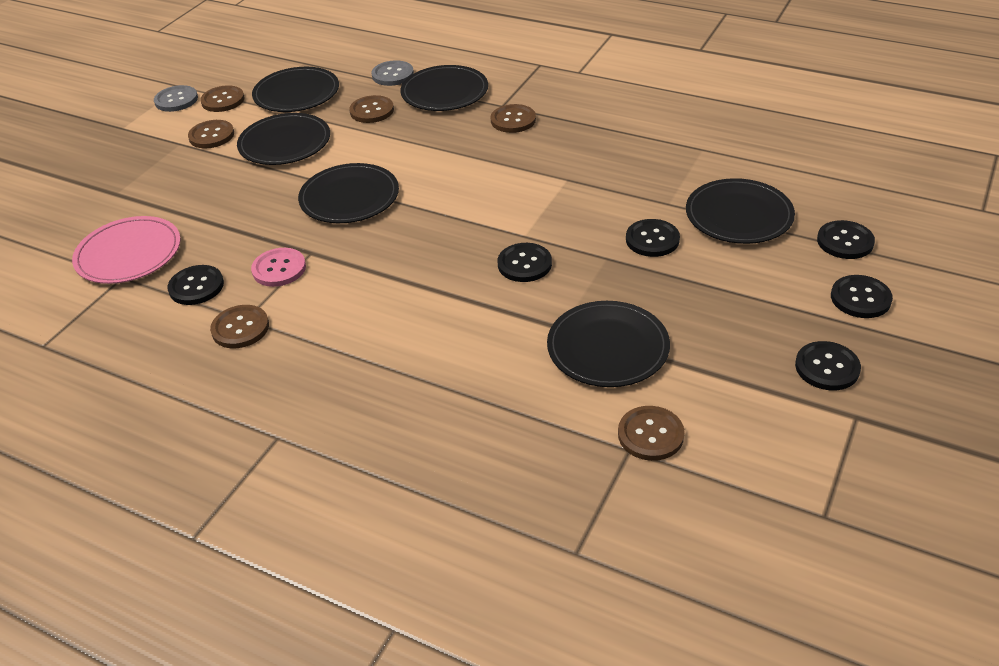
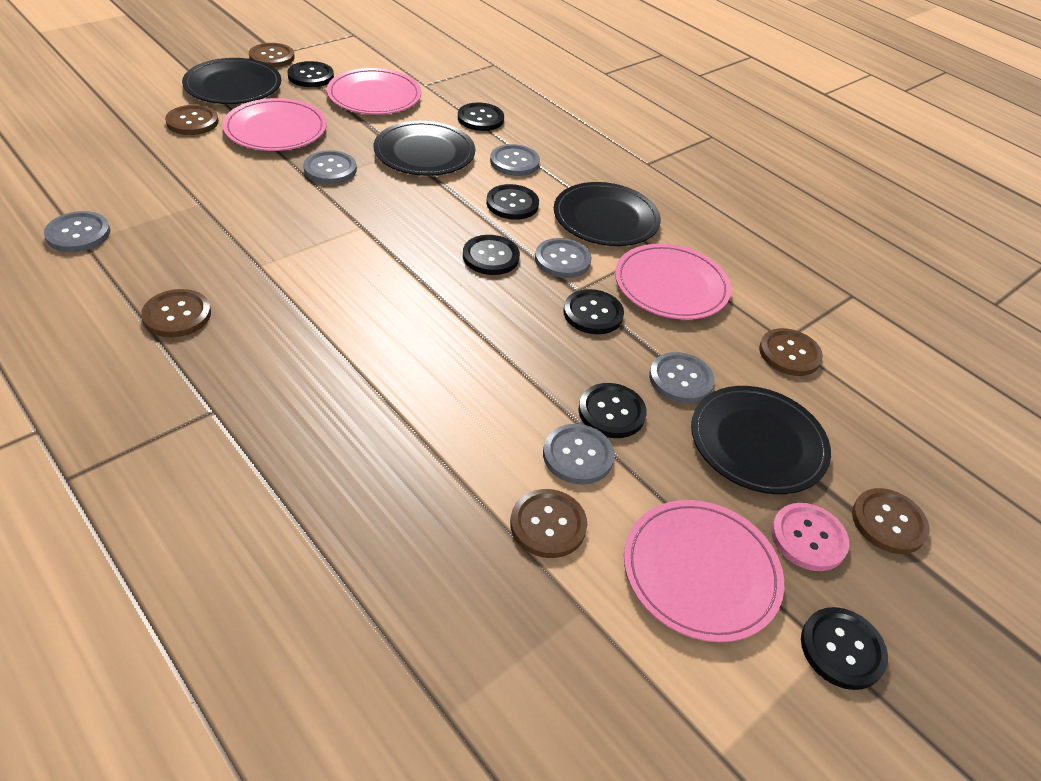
black button: [168,265,224,305] [498,243,552,282] [626,219,680,257] [795,341,861,390] [817,220,875,259] [831,275,893,318] = 6 -> [287,61,334,87] [458,102,504,131] [463,235,520,275] [486,184,539,220] [564,289,624,334] [578,383,647,438] [801,607,888,690] = 7
black plate: [237,113,330,165] [252,67,339,112] [298,163,399,223] [401,65,488,111] [547,301,670,387] [686,178,795,244] = 6 -> [182,58,281,104] [374,121,475,176] [554,182,661,246] [691,386,831,494] = 4
grey button: [154,85,198,112] [371,60,414,86] = 2 -> [44,211,110,252] [303,150,357,184] [490,144,540,176] [535,238,592,278] [543,424,615,485] [649,352,715,403] = 6
pink plate: [72,216,181,284] = 1 -> [222,98,327,151] [327,68,421,115] [615,244,731,320] [624,500,784,642] = 4

